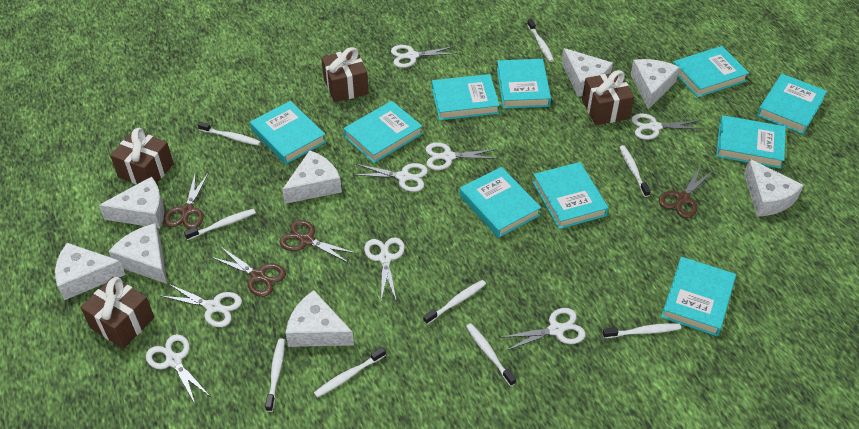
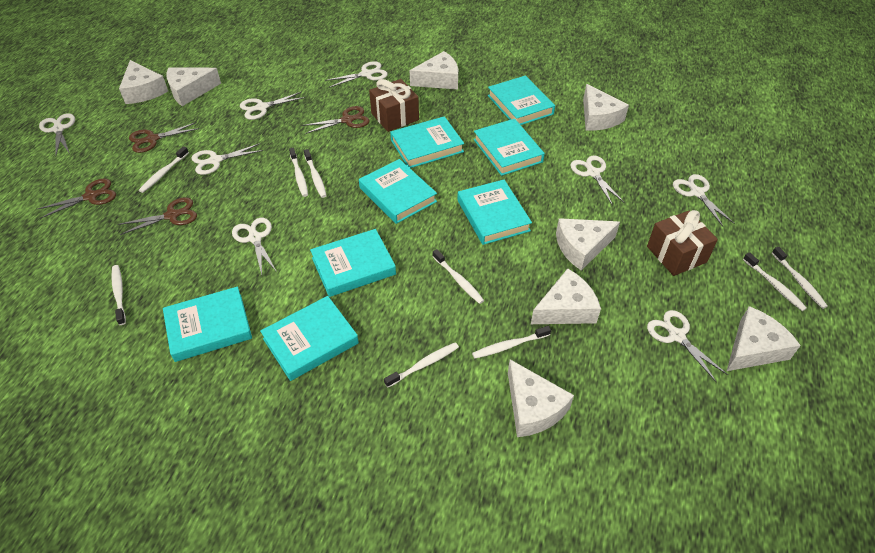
brown gift: [80,277,154,349] [110,128,174,185] [321,47,369,102] [582,70,634,125] = 4 -> [369,79,419,132] [647,210,718,276] = 2
turquoise book: [250,101,326,165] [343,101,422,163] [432,74,500,120] [460,167,541,238] [497,59,551,109] [533,162,609,229] [661,257,736,336] [673,46,749,98] [716,115,786,169] [757,74,827,134] = 10 -> [163,287,252,362] [260,296,359,381] [310,229,396,297] [359,159,437,224] [390,116,464,168] [457,180,532,245] [473,119,545,176] [488,75,555,125] = 8

